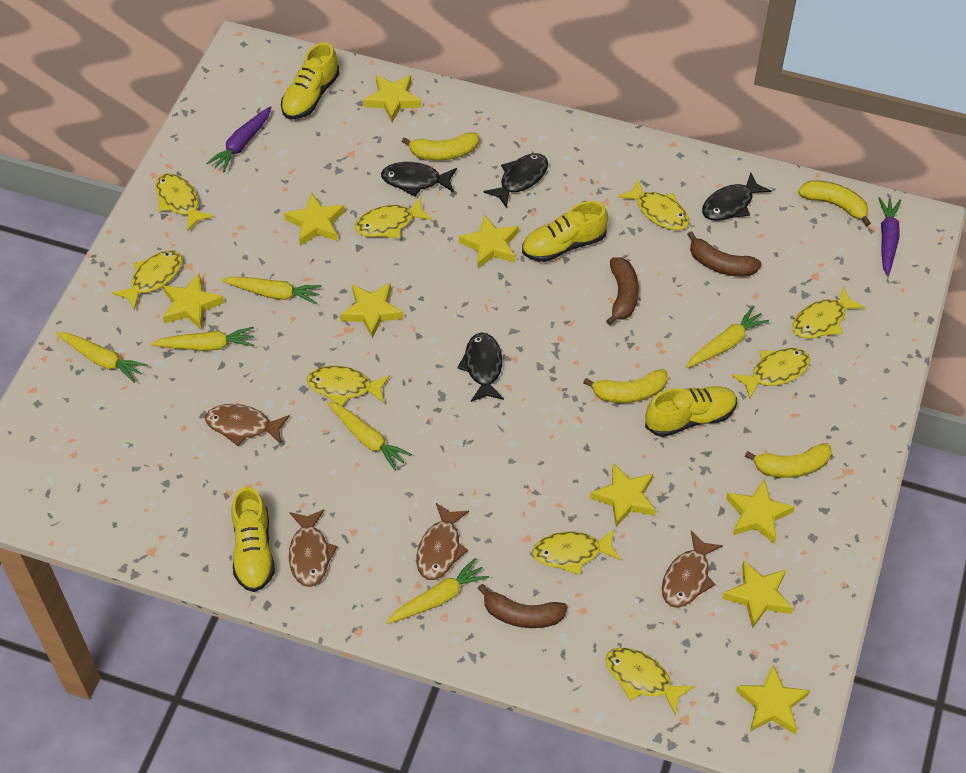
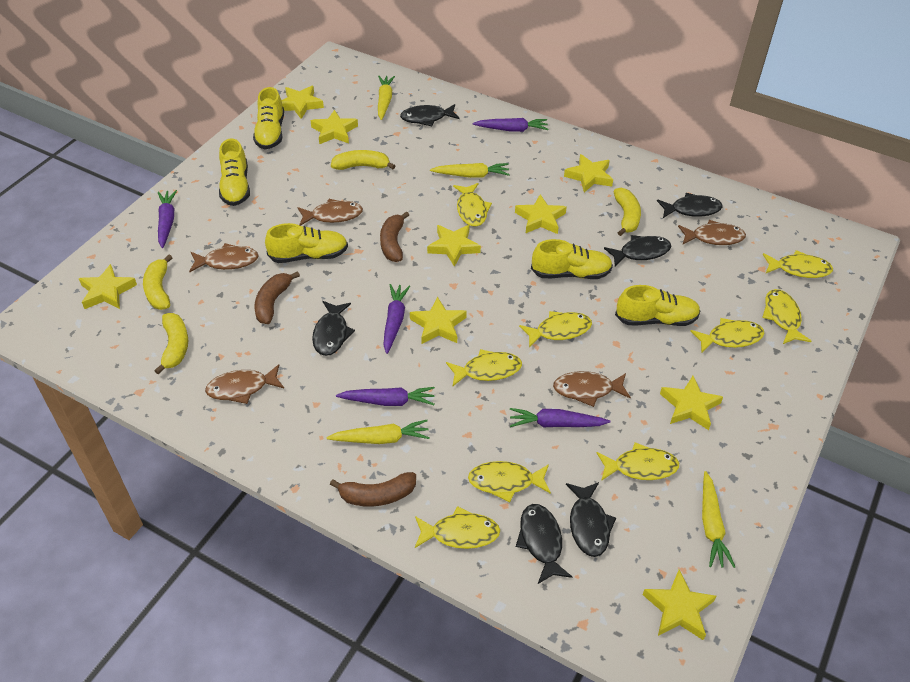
black fish: [381,162,457,197] [457,332,504,402] [483,153,548,208] [702,172,771,221] = 4 -> [312,301,355,356] [400,104,460,126] [516,504,572,584] [566,482,616,557] [604,235,671,267] [657,193,723,218] = 6
brown fish: [205,404,290,446] [289,510,337,587] [417,503,469,580] [662,531,723,608] = 4 -> [189,243,259,272] [205,364,284,404] [297,199,363,226] [553,371,631,407] [678,220,746,245] = 5
purple carrot: [206,106,272,173] [879,197,901,276] = 2 -> [158,190,177,248] [336,387,435,406] [383,284,410,354] [473,118,548,132] [510,408,610,428] = 5
yellow carrot: [56,332,148,383] [151,327,254,351] [221,277,322,304] [327,401,412,471] [386,558,489,624] [686,306,769,368] = 6 -> [327,420,430,444] [378,76,395,120] [430,163,510,178] [702,471,735,568] = 4
yellow shoe: [231,487,275,592] [281,42,340,119] [522,201,608,262] [645,386,737,437] = 4 -> [219,138,250,206] [253,87,284,149] [265,223,348,263] [531,239,613,279] [615,285,700,326] = 5

